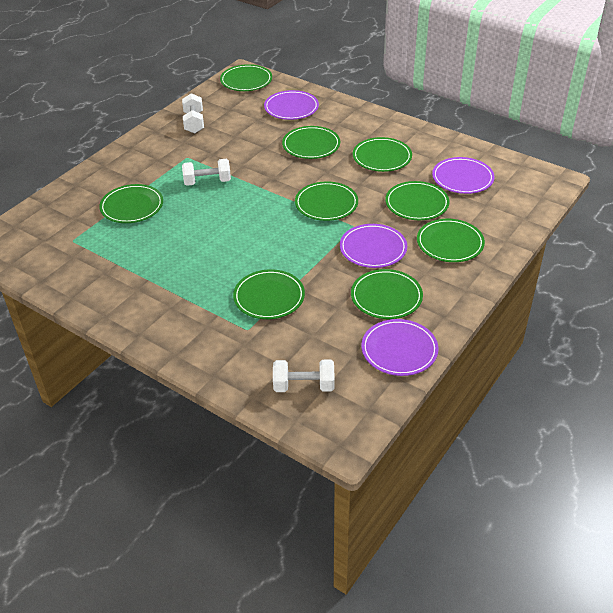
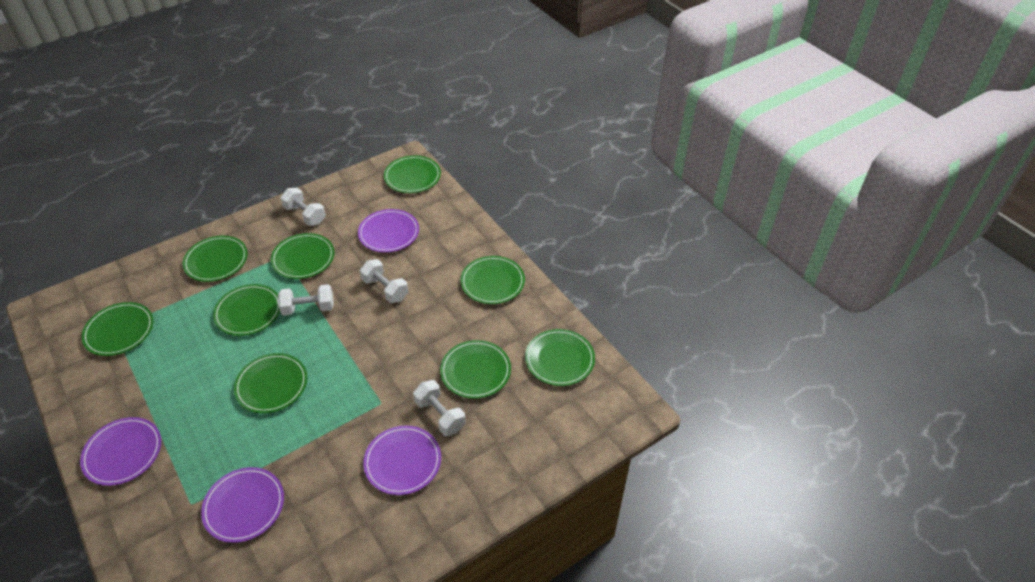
white dumbbell: [182,93,204,133] [182,159,231,186] [273,360,335,392] = 3 -> [278,284,334,316] [281,188,326,226] [360,259,408,303] [413,380,466,436] = 4

